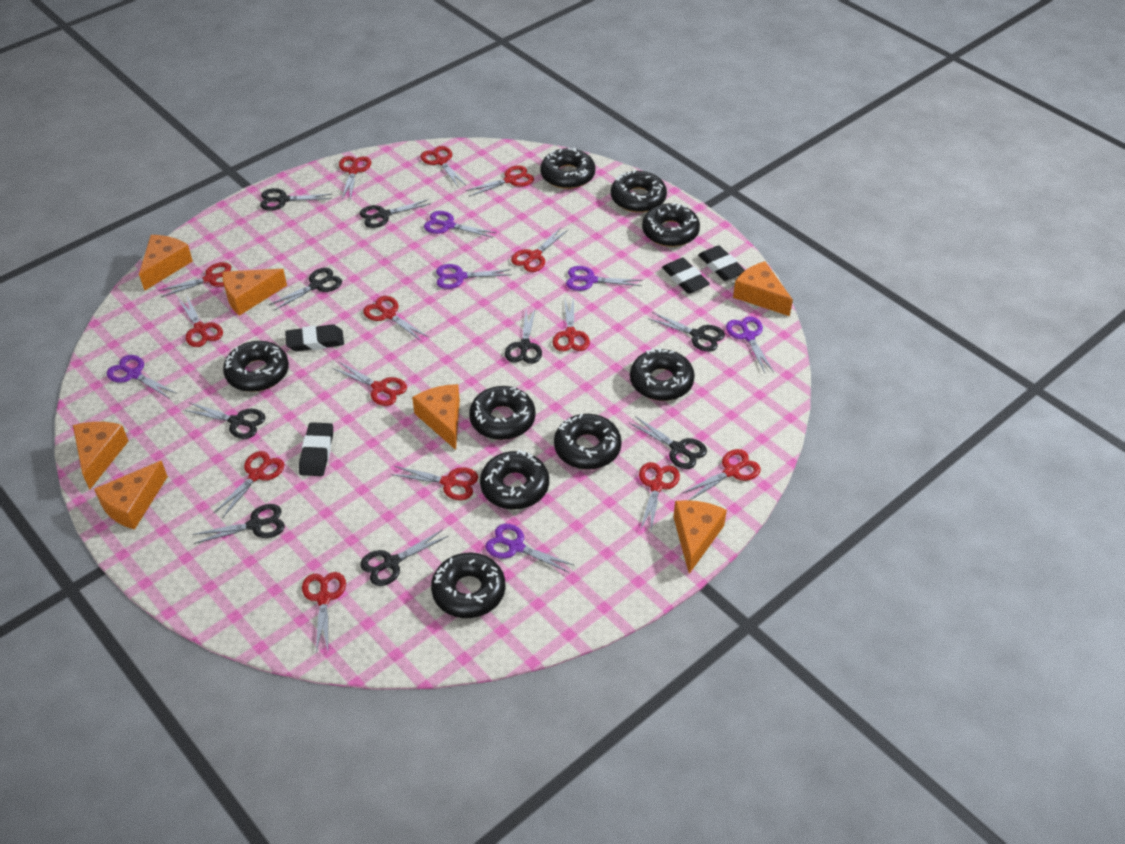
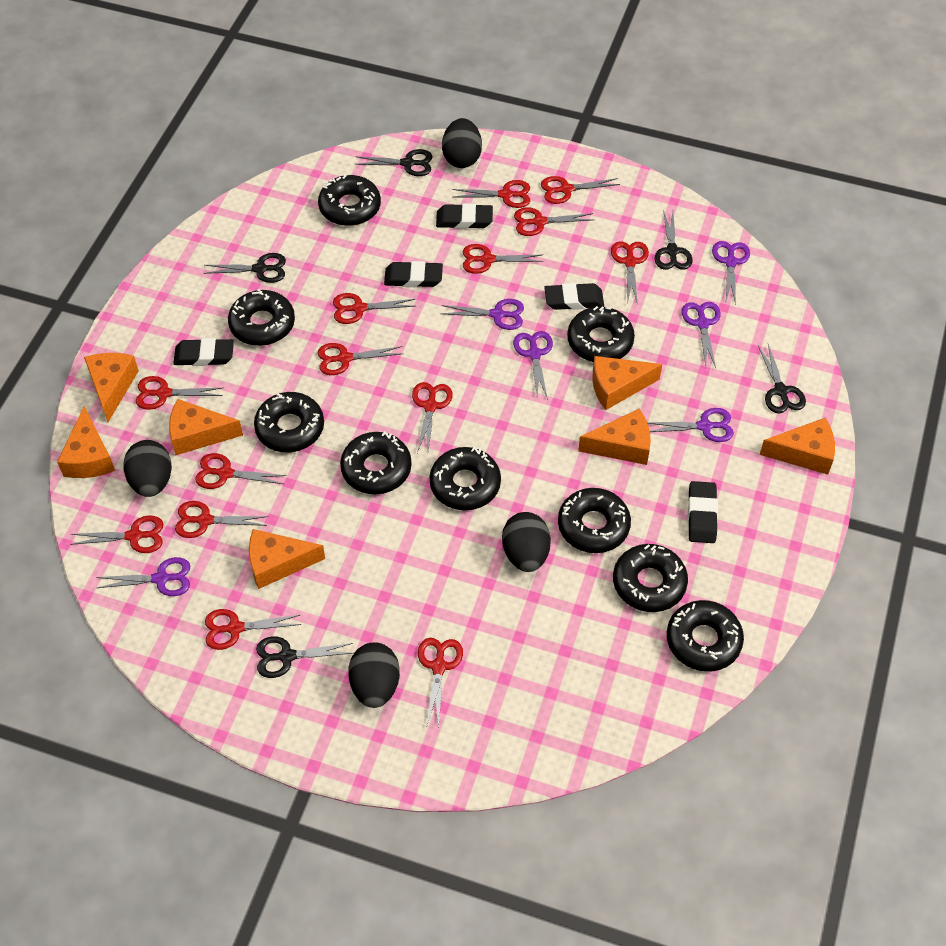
black egg: none = 0 -> [123,440,172,497] [348,642,400,708] [442,118,482,168] [502,512,551,572] = 4
black eraser: [285,324,344,351] [299,422,333,476] [662,258,710,294] [698,246,745,281] = 4 -> [173,338,234,366] [384,261,443,287] [436,203,493,229] [544,283,604,310] [688,481,718,543] = 5
black scissors: [184,402,265,439] [192,504,285,544] [260,188,332,211] [269,268,342,311] [360,199,432,228] [360,529,448,586] [505,309,542,364] [629,416,707,469] [648,312,725,352] = 9 -> [204,253,286,283] [256,636,353,678] [355,149,433,176] [654,210,693,270] [758,344,806,414] = 5

